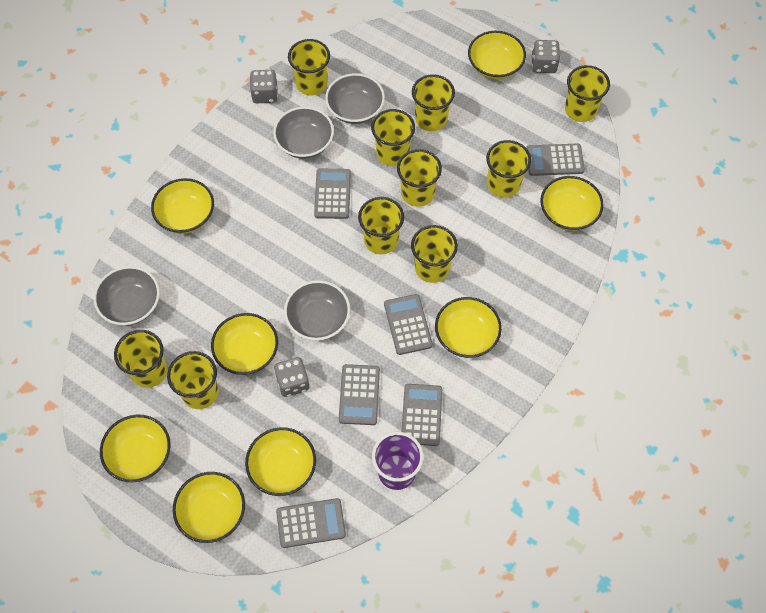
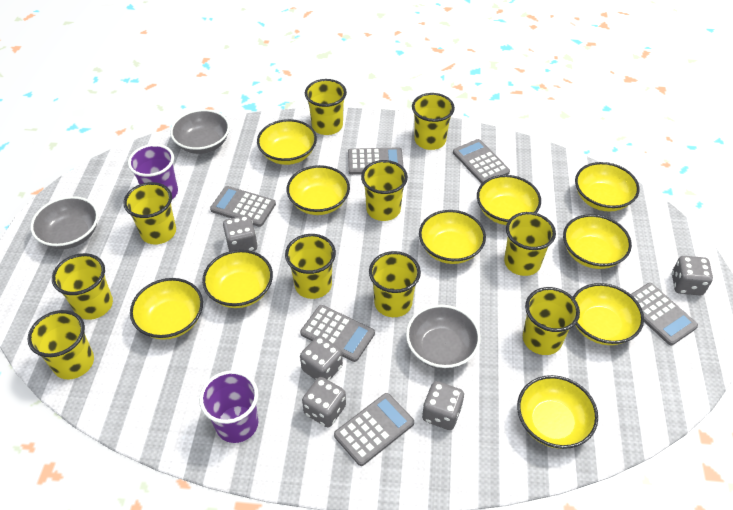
grey bowl: [94,266,160,325] [273,107,334,159] [284,280,350,340] [325,73,385,124] = 4 -> [30,196,99,249] [170,109,230,154] [406,305,481,369] = 3
grey dice: [250,70,278,103] [274,357,310,397] [531,40,560,73] = 3 -> [223,215,258,251] [300,336,343,380] [302,377,346,427] [422,381,464,430] [672,256,713,295] = 5
purple cup: [372,432,423,490] = 1 -> [128,144,178,199] [199,370,258,443] = 2
yellow bowl: [100,415,171,482] [151,178,214,234] [173,472,245,543] [211,313,278,375] [245,427,316,496] [435,297,502,358] [468,31,526,79] [540,176,603,231] = 8 -> [130,278,203,340] [202,250,273,308] [257,119,317,165] [287,165,350,215] [419,210,486,264] [477,175,541,225] [517,375,598,449] [563,214,632,269] [573,283,644,345] [575,162,640,212] = 10

